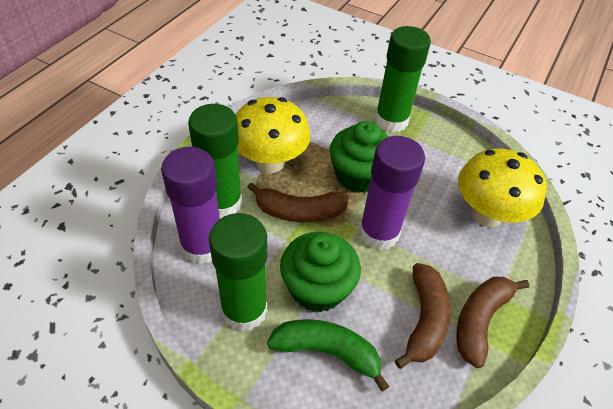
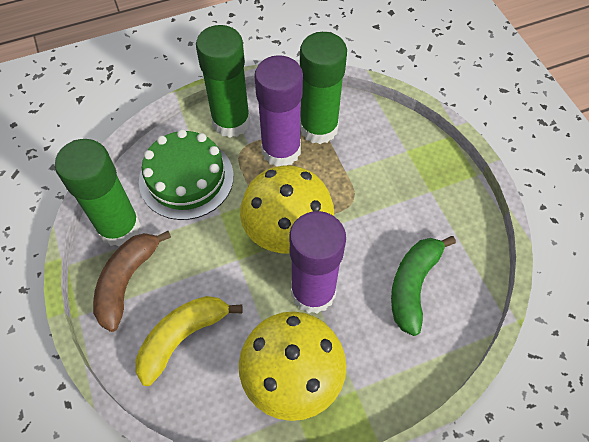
brown banana: [247,183,349,222] [395,263,451,369] [456,277,529,368] = 3 -> [93,231,171,332] = 1
green cake: none = 0 -> [139,129,234,220] = 1
green cupcake: [280,232,361,313] [330,121,389,193] = 2 -> none = 0
yellow banana: none = 0 -> [135,296,243,386] = 1

